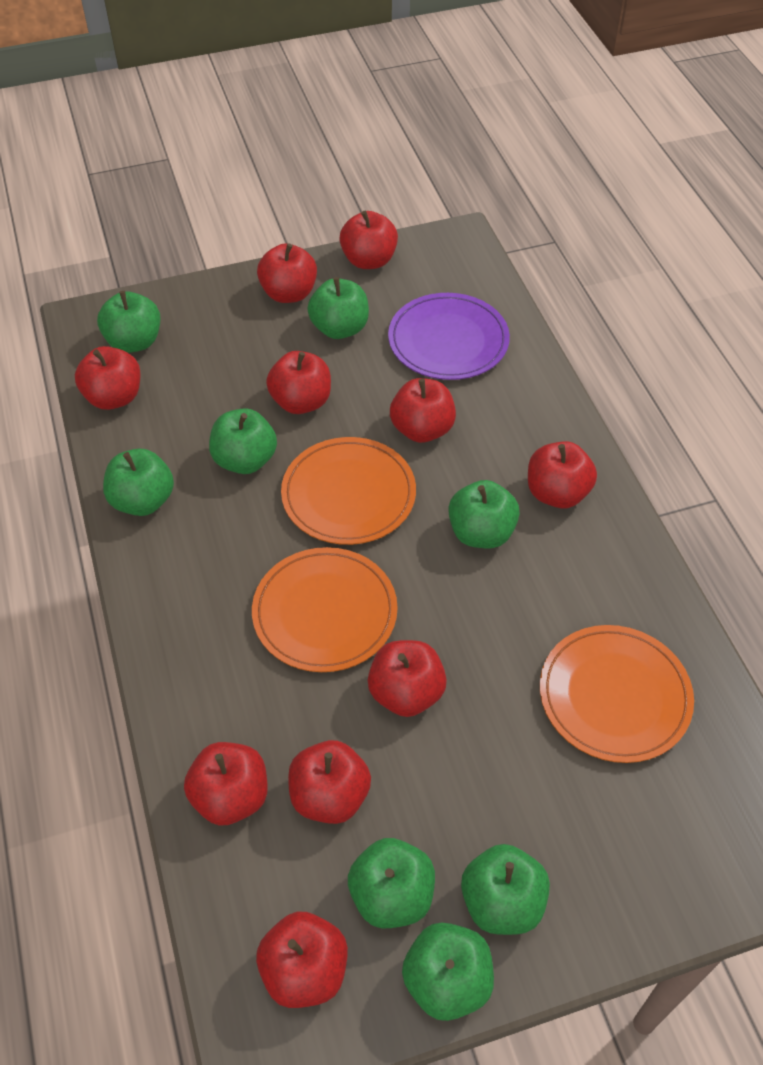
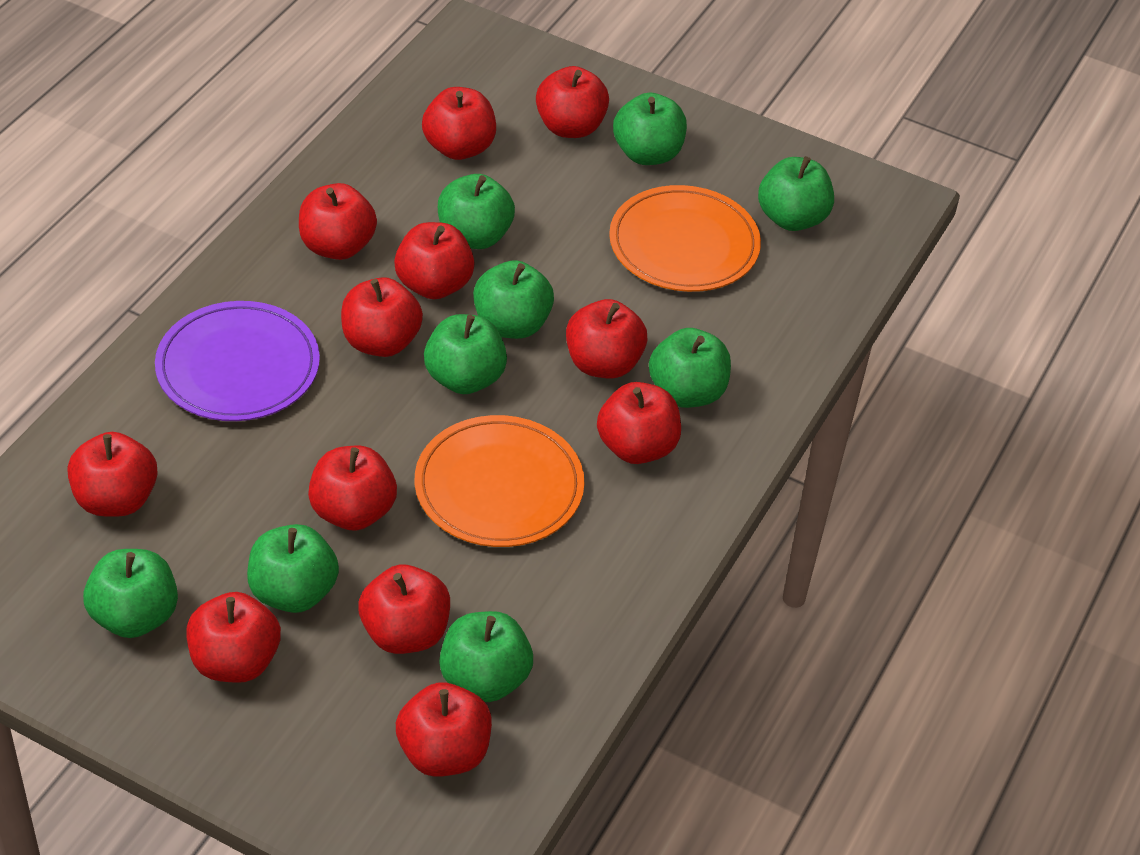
green apple: [97,291,160,353] [103,448,174,516] [209,408,277,474] [307,277,369,339] [348,838,435,928] [402,922,494,1021] [448,480,520,549] [461,844,550,935] = 8 -> [83,549,178,638] [247,524,339,613] [424,314,507,394] [438,174,515,249] [439,611,533,702] [473,260,554,339] [613,93,687,165] [649,328,731,408] [758,156,834,231] = 9
orange plate: [252,547,398,672] [281,437,416,545] [540,625,694,763] = 3 -> [415,415,584,547] [609,185,761,292] = 2
red apple: [75,346,141,410] [184,742,268,826] [256,911,348,1008] [257,243,317,303] [266,351,331,414] [288,740,371,824] [339,211,398,269] [368,640,447,717] [390,378,456,443] [528,441,597,508] = 10 -> [67,432,158,517] [187,592,281,683] [299,183,377,260] [308,446,397,531] [341,277,423,357] [358,565,450,654] [394,222,475,299] [396,682,492,777] [422,87,496,160] [536,66,609,138] [566,299,647,379] [597,382,681,464] = 12

